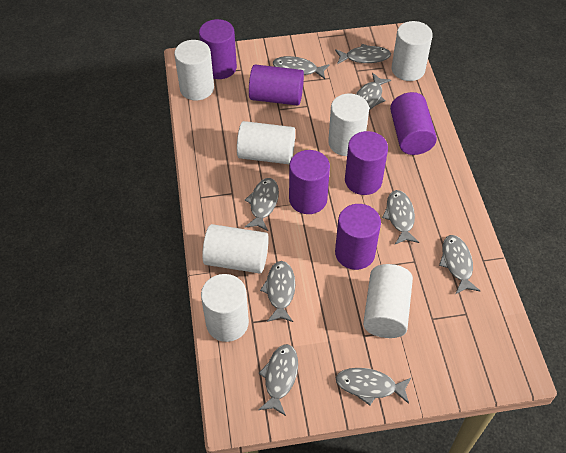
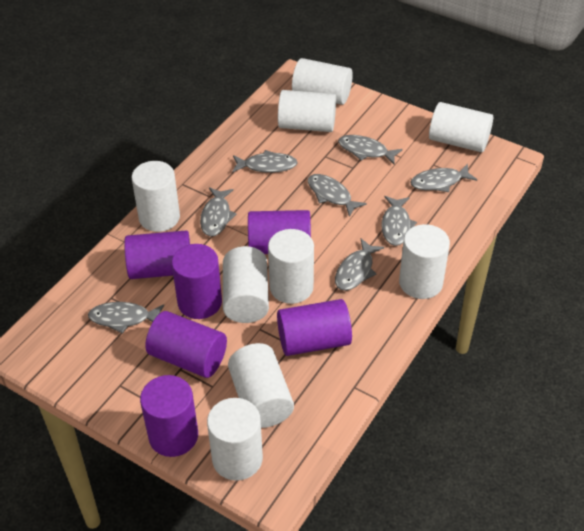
grey fish: [245,178,279,231] [258,344,298,416] [260,261,295,322] [273,56,329,79] [335,44,391,64] [336,368,411,406] [356,73,391,110] [382,190,419,244] [439,235,480,294] = 9 -> [88,302,164,334] [200,187,237,237] [232,150,298,173] [308,174,367,217] [335,239,384,291] [338,135,403,164] [381,196,417,246] [410,164,477,192] = 8
white cylinder: [174,40,214,100] [201,274,249,342] [202,224,269,273] [237,121,295,164] [328,94,369,156] [363,264,413,338] [392,21,433,81] = 7 -> [132,161,180,232] [207,398,263,481] [223,246,269,323] [228,343,294,428] [268,229,314,304] [278,90,336,132] [292,58,353,105] [399,224,450,299] [429,102,493,152] = 9

